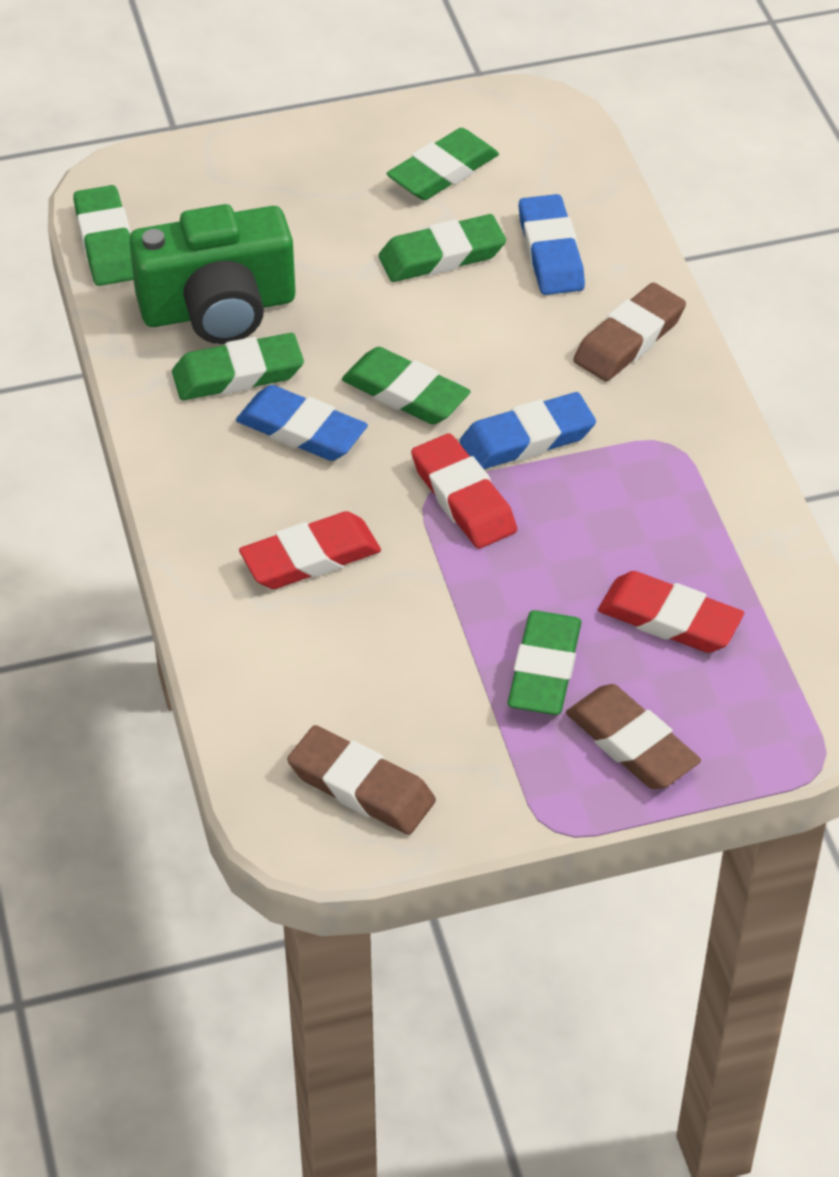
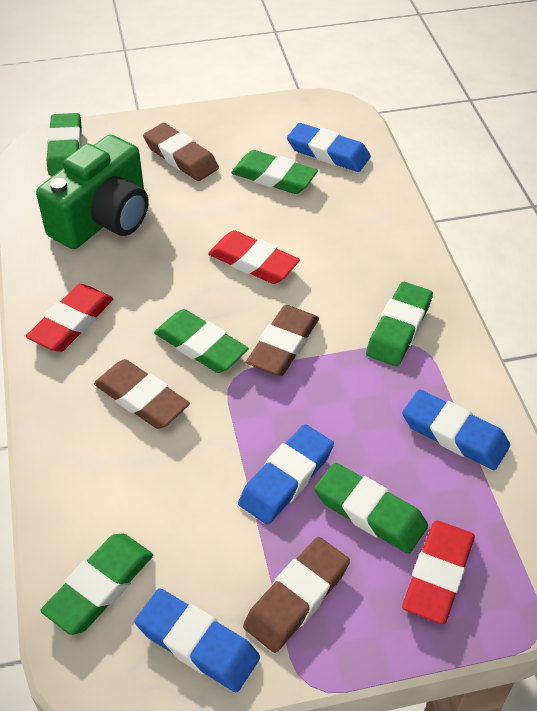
blue eraser: [236,385,368,461] [460,392,596,469] [518,194,585,295] = 3 -> [135,589,260,692] [238,424,334,525] [287,123,371,172] [402,389,510,470] = 4
brown eraser: [287,725,436,835] [566,684,701,789] [573,283,686,382] = 3 -> [94,359,190,429] [143,123,219,181] [243,537,350,653] [246,305,319,376] = 4

